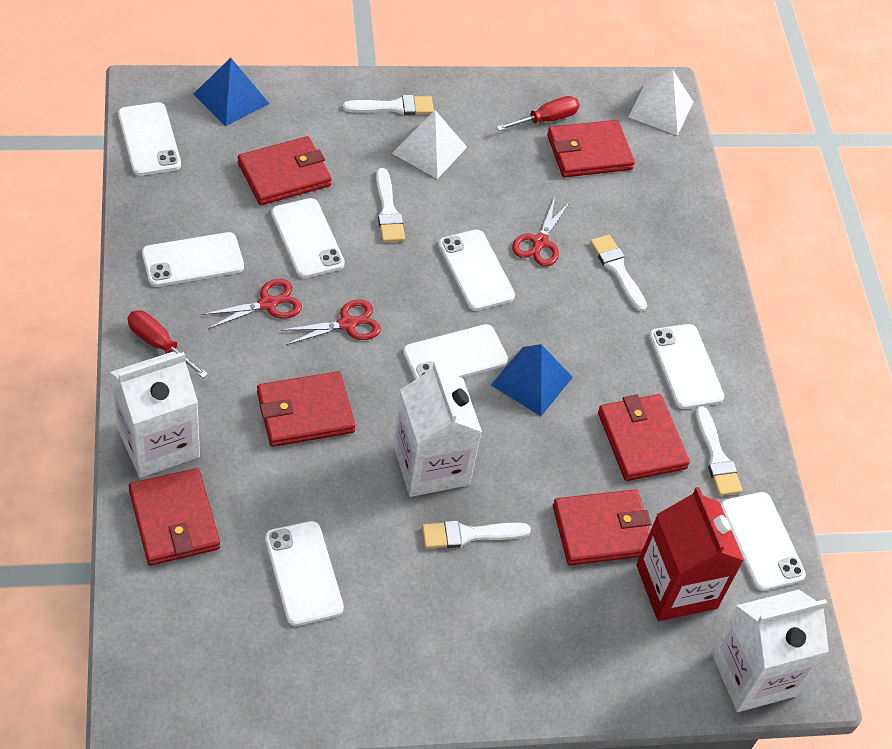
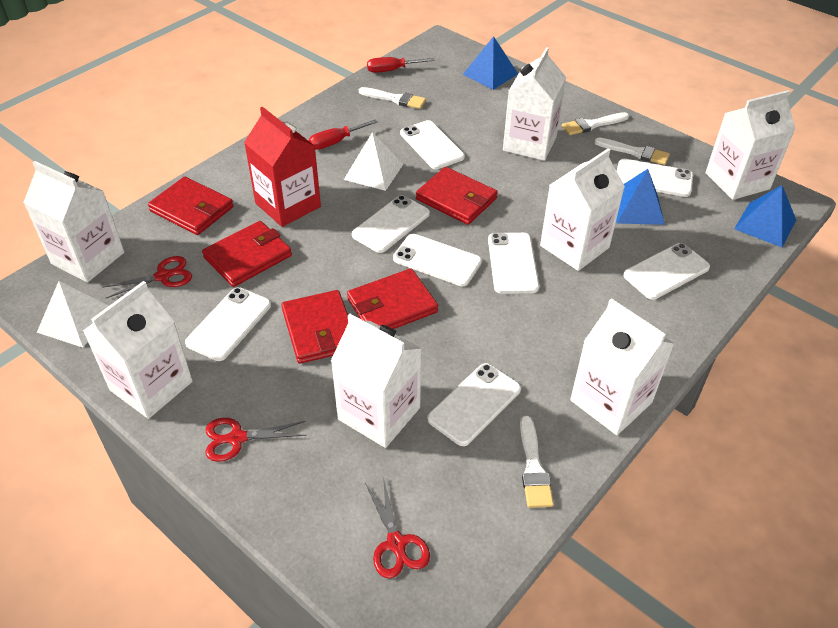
blue pyramid: [193,58,269,127] [491,344,573,416] = 2 -> [463,36,518,90] [616,169,665,225] [734,185,796,247] = 3
red wallet: [128,468,220,566] [238,136,332,205] [257,371,355,447] [547,120,635,178] [553,489,652,565] [598,394,690,481] = 6 -> [148,177,233,235] [202,221,292,287] [281,290,348,364] [347,268,438,329] [416,167,498,225] = 5
white brush: [343,95,434,115] [376,168,405,242] [422,520,531,549] [590,235,647,312] [695,406,743,496] = 5 -> [359,87,426,109] [520,416,554,508] [562,112,629,135] [594,138,670,165] = 4
white carton: [110,351,200,478] [393,361,482,497] [711,590,829,712] = 3 -> [23,161,124,283] [83,281,193,419] [331,314,422,448] [503,47,566,161] [540,148,625,271] [570,298,675,435] [705,90,795,200] = 7

